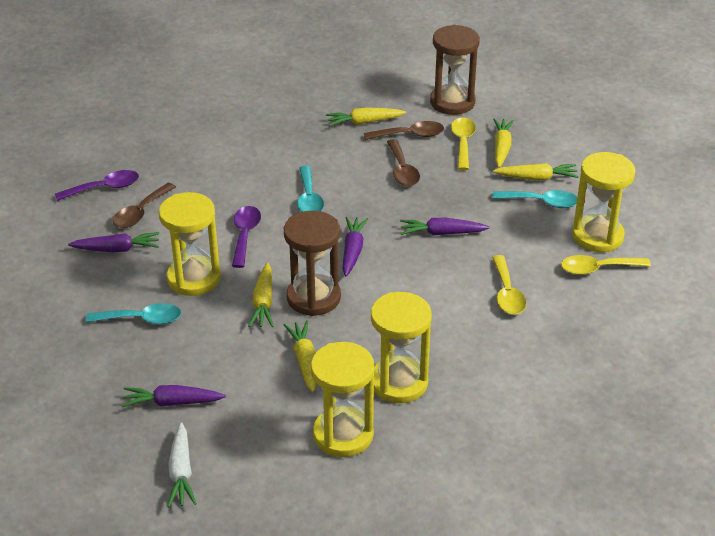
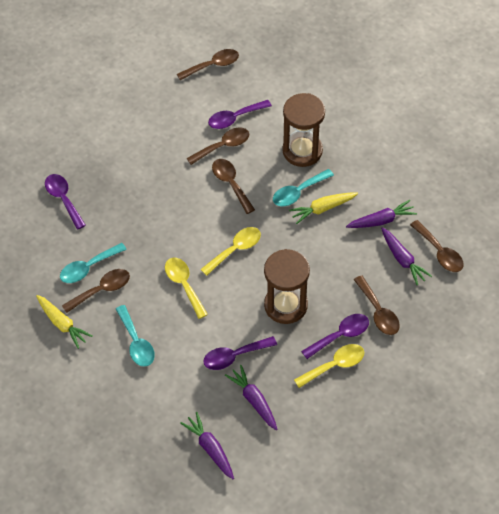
brown spoon: [112,183,176,228] [364,121,444,140] [387,139,420,186] = 3 -> [62,269,130,313] [177,49,239,80] [186,127,249,165] [212,159,255,214] [354,275,400,335] [410,220,464,272] = 6
purple spoon: [55,170,139,201] [232,206,261,268] = 2 -> [45,174,86,230] [203,336,277,370] [208,100,272,129] [301,314,369,359] = 4
white carrot: [167,422,197,507] = 1 -> none = 0
yellow carrot: [249,263,273,327] [284,320,316,392] [326,107,406,126] [493,118,514,168] [493,163,579,180] = 5 -> [36,295,93,349] [289,193,358,224] = 2
yellow hourglass: [159,192,221,296] [311,342,375,457] [371,292,432,403] [572,152,636,252] = 4 -> none = 0

